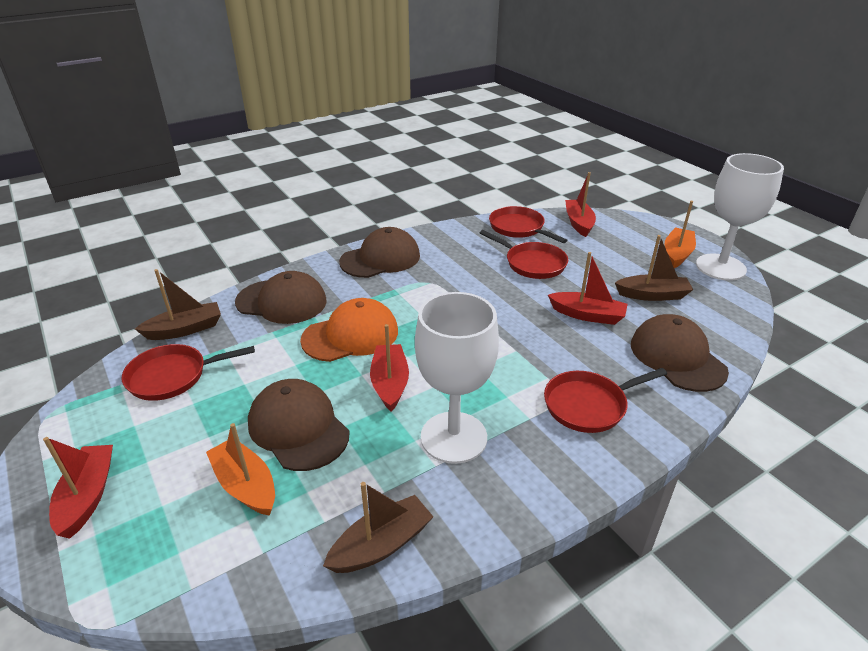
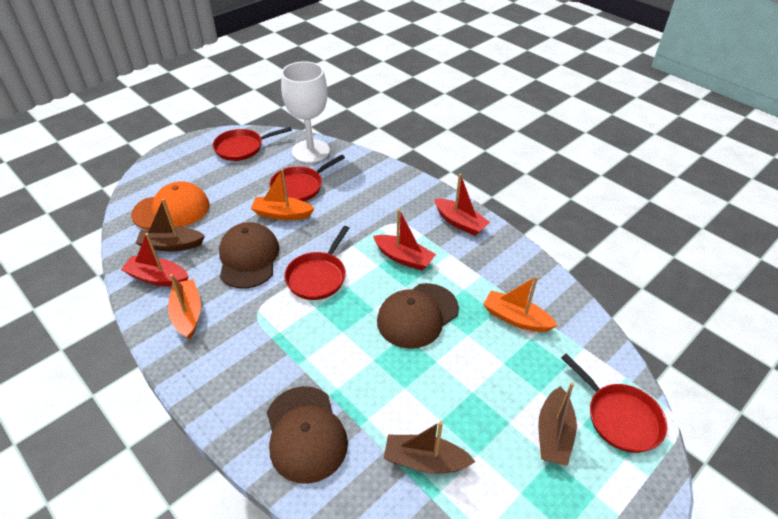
brown cap: [235,271,327,324] [248,379,350,471] [339,227,420,278] [631,314,729,392] = 4 -> [219,222,279,289] [267,386,348,484] [377,283,459,349] = 3
orange boat: [206,423,275,516] [665,201,696,268] = 2 -> [168,274,201,340] [251,169,315,220] [483,276,558,332] = 3
red boat: [43,437,113,539] [370,324,409,411] [548,252,628,325] [565,172,596,237] = 4 -> [121,233,189,287] [373,209,436,271] [434,174,490,236] = 3
white goblet: [415,292,499,464] [696,153,784,281] = 2 -> [281,61,330,163] = 1

